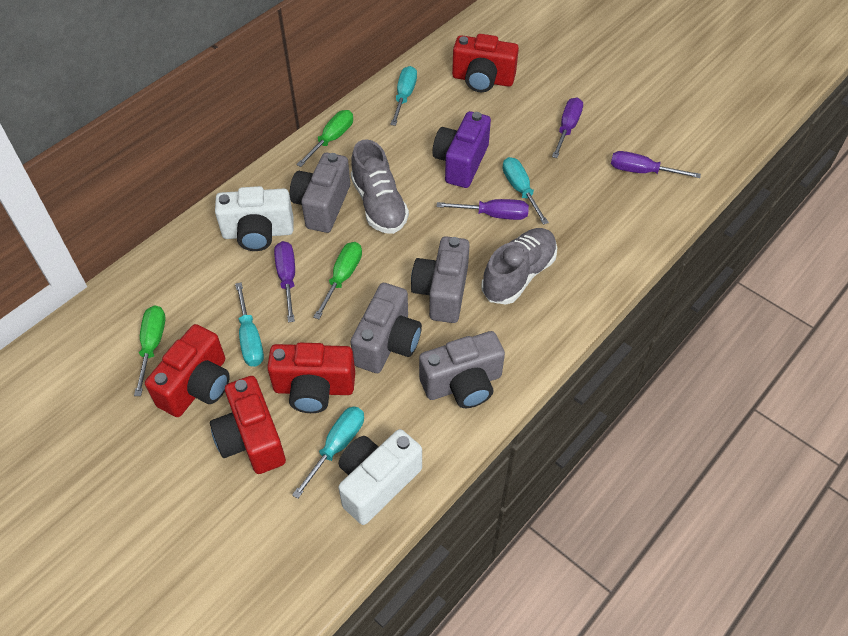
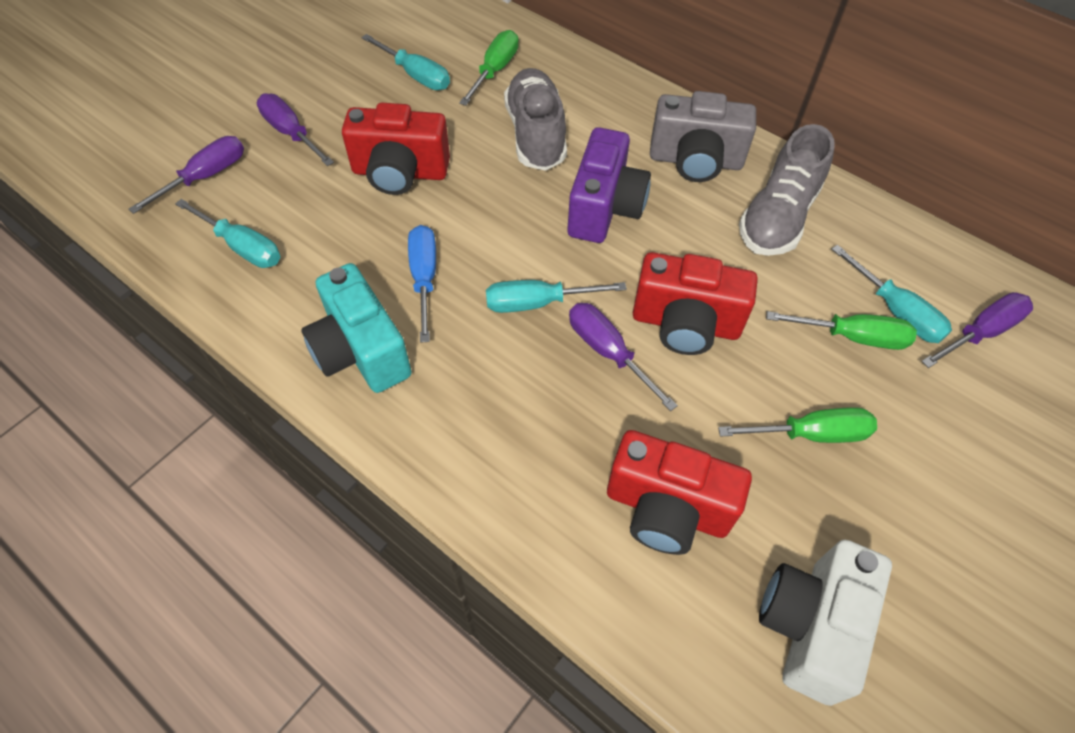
blue screwdriver: none = 0 -> [408,225,436,343] = 1
grey camera: [290,153,350,233] [351,283,422,373] [411,236,470,323] [419,331,505,408] = 4 -> [650,91,756,182] = 1
red camera: [145,324,230,417] [210,376,286,474] [267,343,355,413] [452,34,519,92] = 4 -> [342,103,450,195] [607,430,752,555] [633,252,758,355] = 3
turquoise camera: none = 0 -> [301,263,412,393] = 1
white camera: [215,186,293,251] [338,429,422,525] = 2 -> [759,540,892,706] = 1

